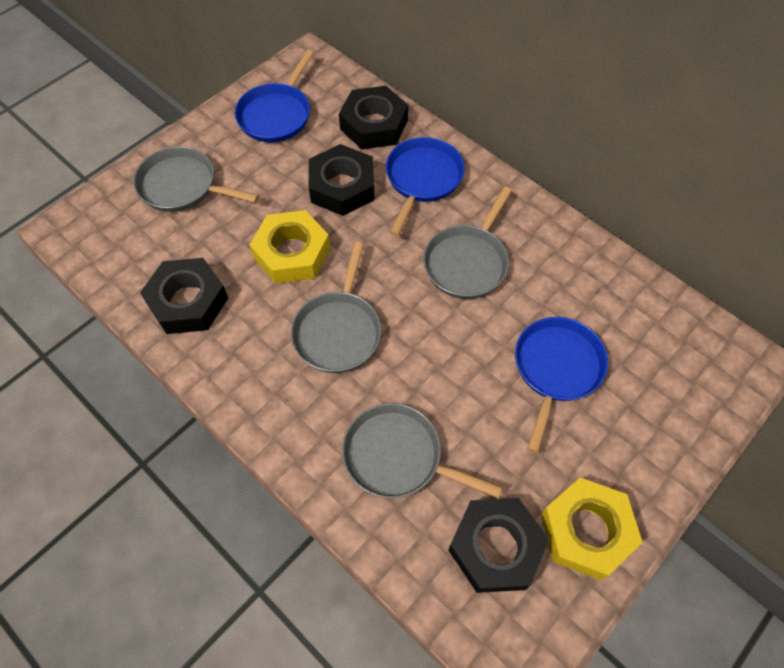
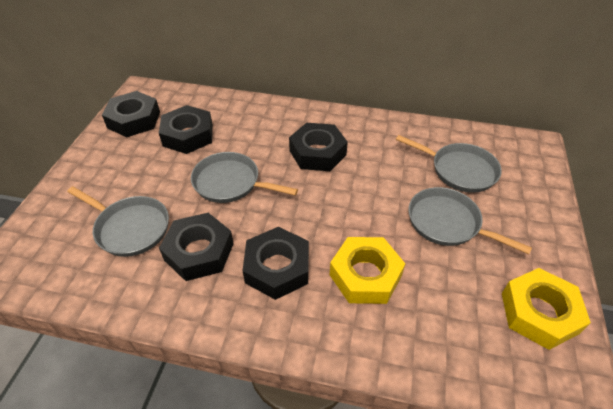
black nut: [140,258,228,334] [309,144,375,216] [339,86,408,149] [448,498,549,593] = 4 -> [102,91,160,137] [159,105,213,154] [159,213,234,281] [243,227,309,300] [289,123,348,171] = 5
blue pan: [235,49,314,142] [386,137,465,236] [515,317,608,453] = 3 -> none = 0

